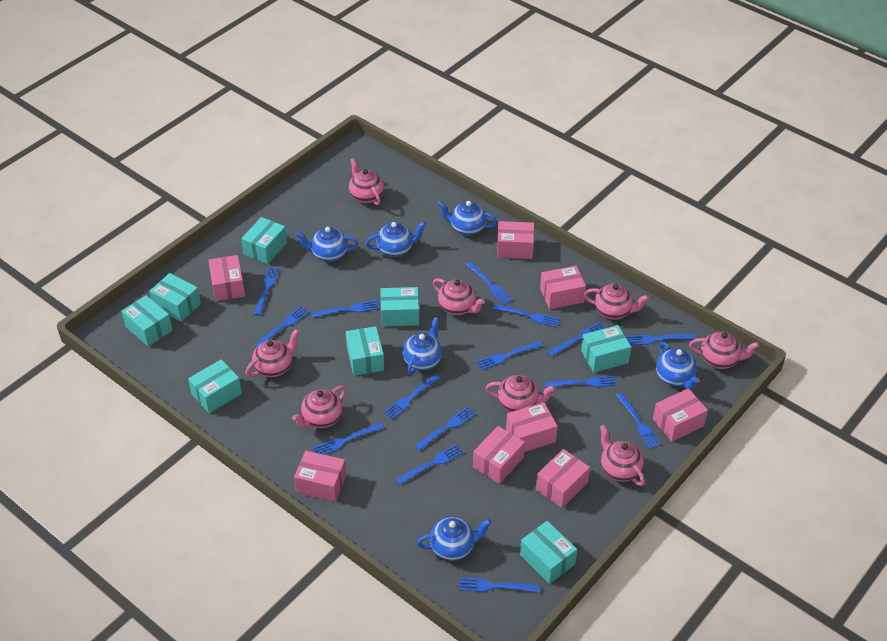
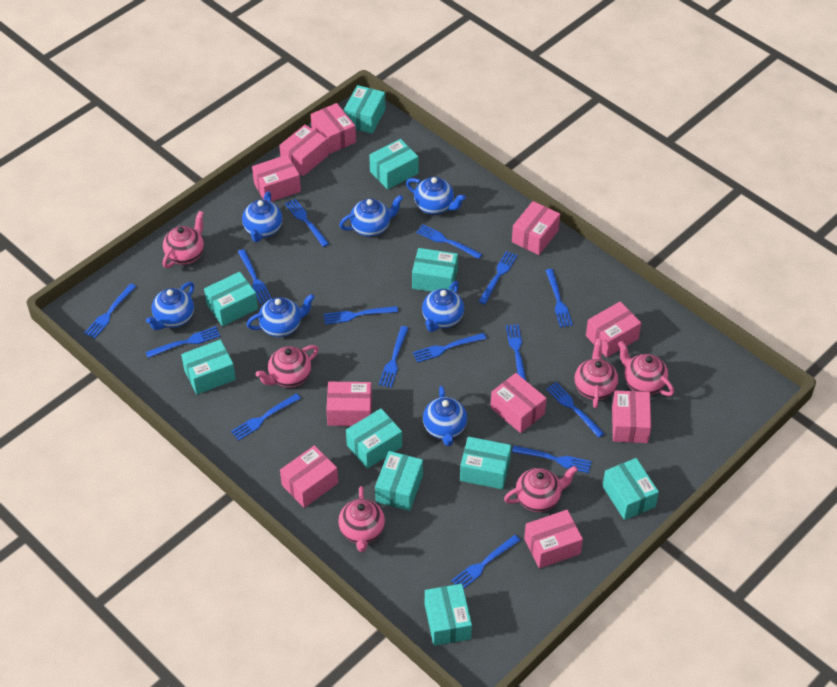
blue teapot: [295,227,359,262] [365,221,426,257] [402,317,442,375] [417,517,491,561] [437,201,497,236] [656,342,699,390] = 6 -> [146,282,194,330] [242,191,283,242] [247,294,315,337] [339,195,403,237] [406,177,466,215] [422,281,464,332] [423,386,467,446] = 7
pink box: [208,255,245,301] [294,451,347,502] [473,426,525,484] [497,221,534,259] [506,402,558,452] [536,449,590,508] [540,266,586,309] [653,388,708,442] = 8 -> [252,155,301,202] [279,125,329,176] [280,445,338,508] [311,103,356,154] [326,382,372,426] [490,373,547,433] [512,201,560,255] [524,510,583,568] [586,302,641,358] [612,390,651,443] = 10
pink teapot: [245,329,299,377] [292,385,347,428] [349,158,384,205] [433,278,485,315] [485,375,555,412] [583,283,649,320] [600,425,645,486] [689,331,759,369] = 8 -> [163,211,204,268] [256,345,319,387] [338,486,385,552] [504,466,578,512] [574,339,618,408] [618,341,674,396] = 6
turquoise box: [121,295,173,347] [150,273,201,322] [188,359,242,413] [241,217,287,264] [346,326,384,376] [380,287,419,327] [520,521,577,584] [581,325,631,373] = 8 -> [181,340,236,395] [204,272,258,326] [344,85,386,134] [346,408,402,469] [369,139,418,190] [375,451,423,511] [412,248,458,292] [425,584,472,646] [460,437,511,489] [602,458,659,520] = 10

